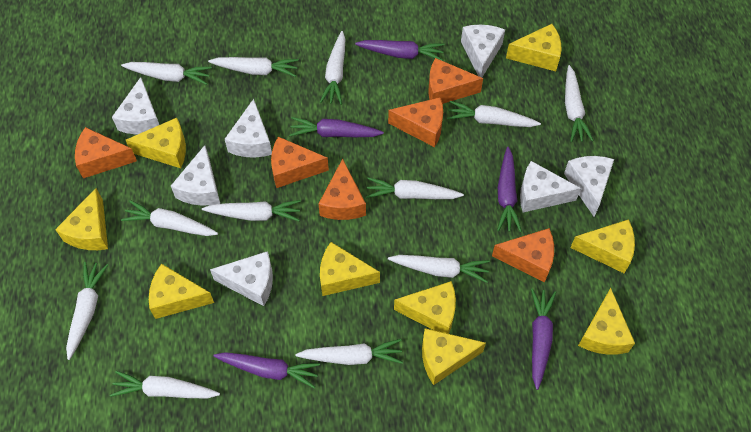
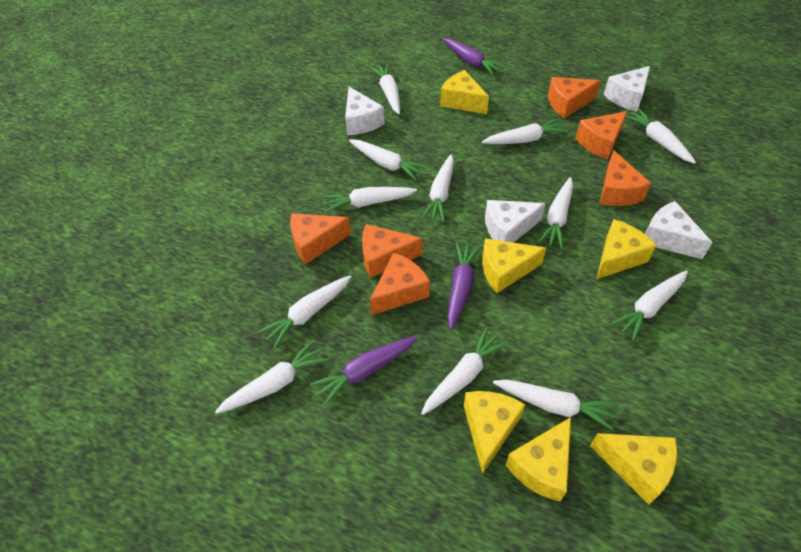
purple carrot: [213,352,320,388] [289,117,384,137] [355,40,444,61] [497,147,522,232] [531,288,556,390] = 5 -> [310,336,417,406] [443,38,505,75] [447,242,481,330] = 3
white cheese: [112,77,159,135] [171,145,220,206] [210,251,273,306] [225,99,272,158] [461,25,505,77] [520,161,581,212] [564,156,614,216] = 7 -> [345,87,385,135] [485,200,546,243] [604,66,650,112] [645,201,713,259] = 4
yellow cheese: [55,188,108,250] [126,118,186,168] [149,264,214,319] [320,242,380,296] [394,281,456,334] [422,328,486,385] [506,24,561,71] [570,219,635,273] [578,288,635,355] = 9 -> [440,70,489,114] [464,391,525,474] [482,238,546,293] [506,417,571,502] [590,433,677,505] [596,219,657,279] = 6

